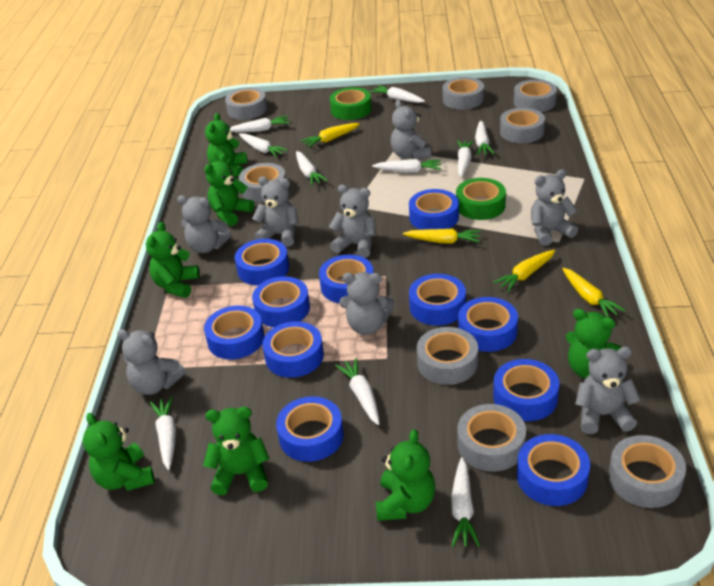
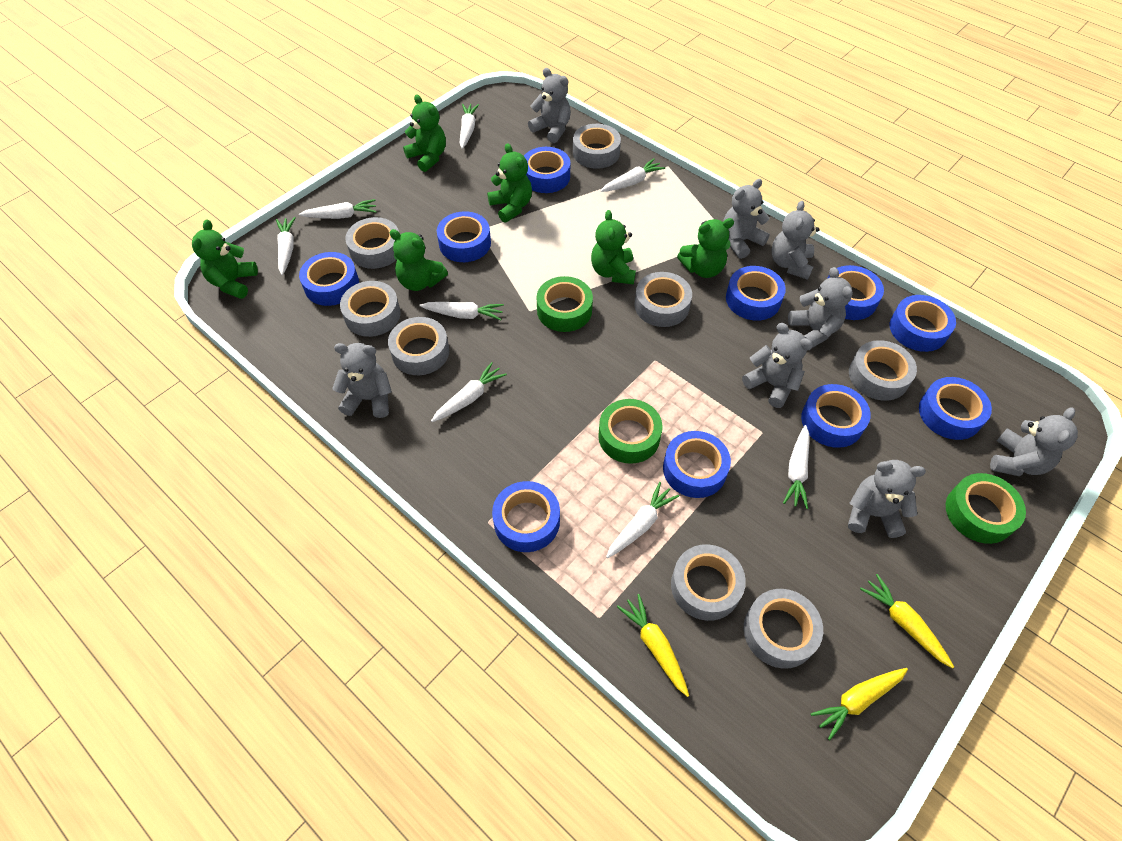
blue tape: [204,306,264,359] [235,239,289,286] [252,276,310,327] [262,321,324,378] [276,397,344,462] [319,255,374,303] [409,189,459,230] [409,274,466,326] [458,297,518,352] [493,359,559,421] [517,434,590,506] = 11 -> [299,252,359,306] [437,211,491,262] [492,481,560,552] [524,147,570,193] [663,431,731,498] [726,266,786,321] [801,384,871,448] [827,265,884,320] [890,295,956,352] [919,377,992,440] = 10
green tape: [330,87,372,120] [456,178,506,220] = 2 -> [537,276,593,332] [598,399,663,464] [946,473,1026,544] = 3
green teddy bear: [83,413,155,491] [146,222,200,298] [203,406,270,495] [204,154,254,226] [205,113,248,177] [376,429,435,521] [566,309,622,379] = 7 -> [192,219,258,299] [390,229,448,291] [403,95,446,172] [487,143,532,223] [591,210,636,285] [677,218,734,278] = 6
white carrot: [150,396,176,470] [230,116,290,132] [239,133,288,158] [296,151,328,186] [335,358,380,425] [370,85,425,103] [372,159,441,173] [451,457,480,547] [457,140,474,177] [475,121,494,156] = 10 -> [276,217,295,275] [299,199,377,219] [419,302,504,320] [431,362,507,422] [460,104,479,149] [601,158,665,192] [606,482,679,558] [783,425,809,509] = 8
yellow carrot: [301,123,360,148] [403,229,481,244] [493,250,555,292] [562,268,626,317] = 4 -> [617,594,689,697] [810,668,908,740] [860,574,954,668] = 3

